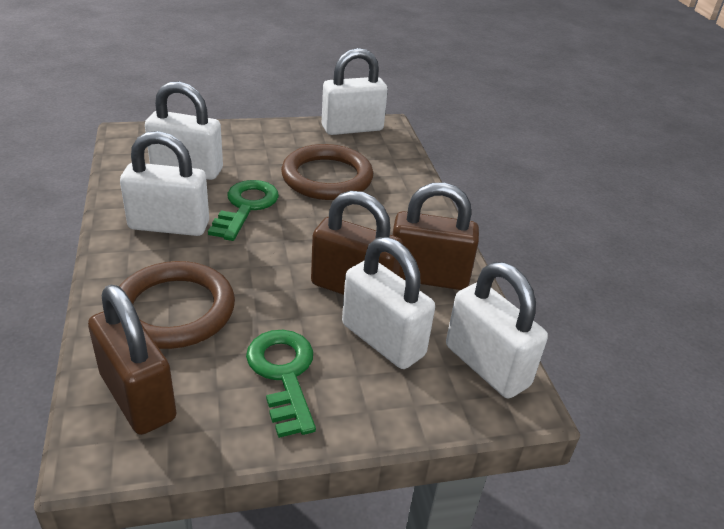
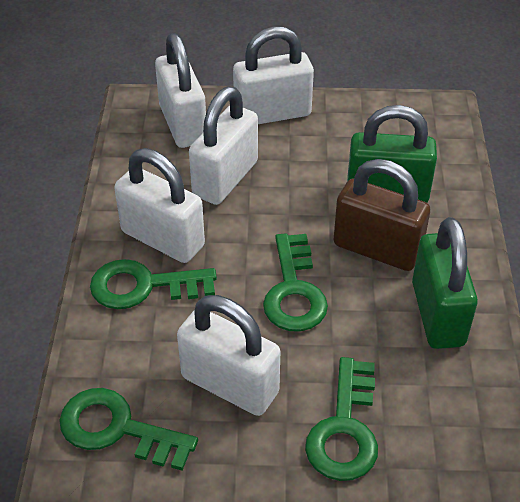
brown padlock: [88,285,176,435] [311,191,403,295] [392,182,479,290] = 3 -> [334,159,430,271] = 1
brown ring: [119,261,235,349] [281,144,373,200] = 2 -> none = 0
green key: [208,180,279,241] [246,330,316,438] = 2 -> [59,388,198,471] [90,259,217,309] [263,233,328,332] [305,357,378,481] = 4
green padlock: none = 0 -> [347,105,437,203] [412,217,478,349] = 2

